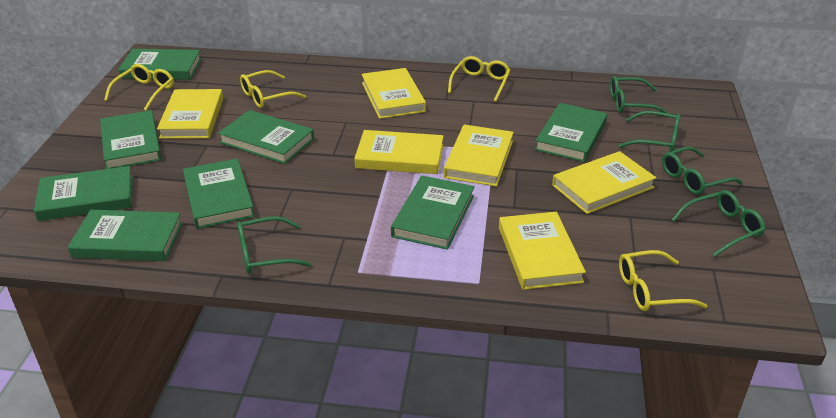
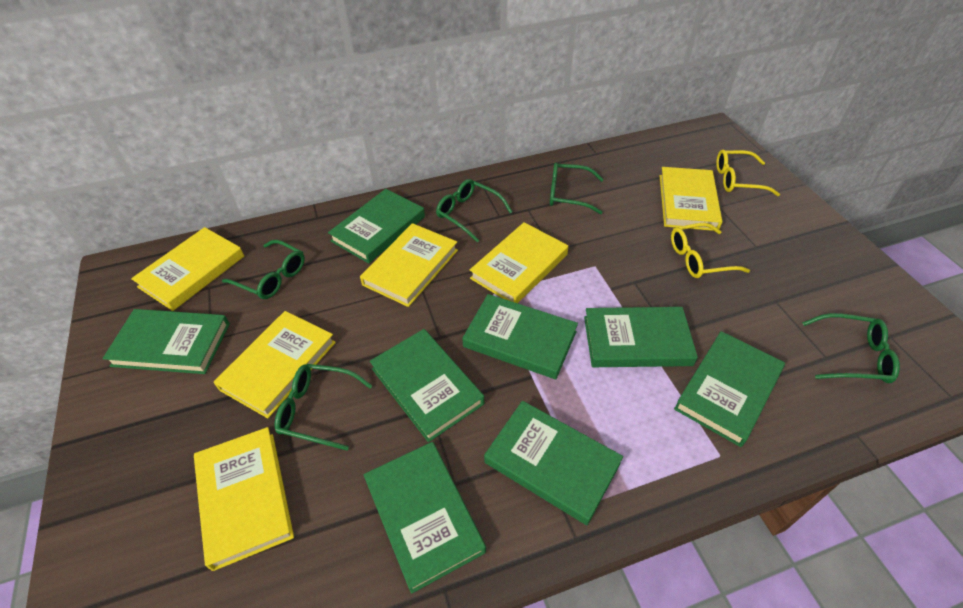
yellow glasses: [104,64,174,111] [240,70,306,108] [448,56,511,102] [619,250,707,311] = 4 -> [671,223,750,278] [716,150,780,196] = 2

